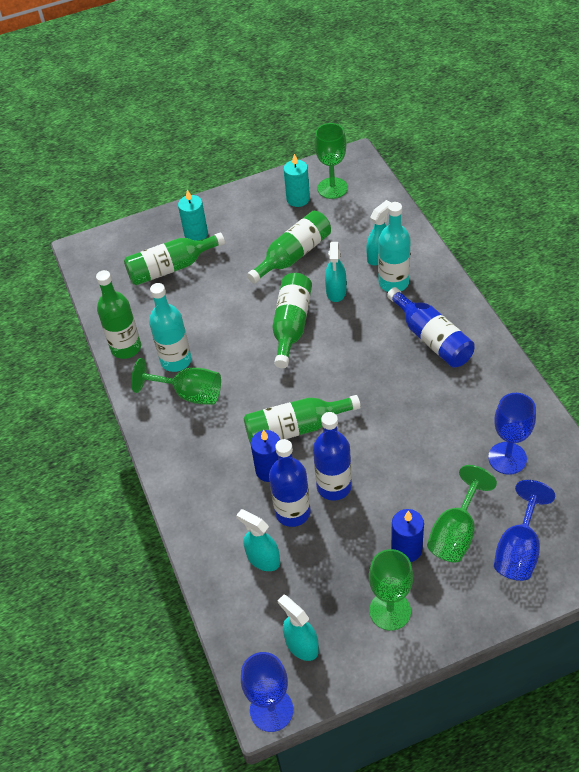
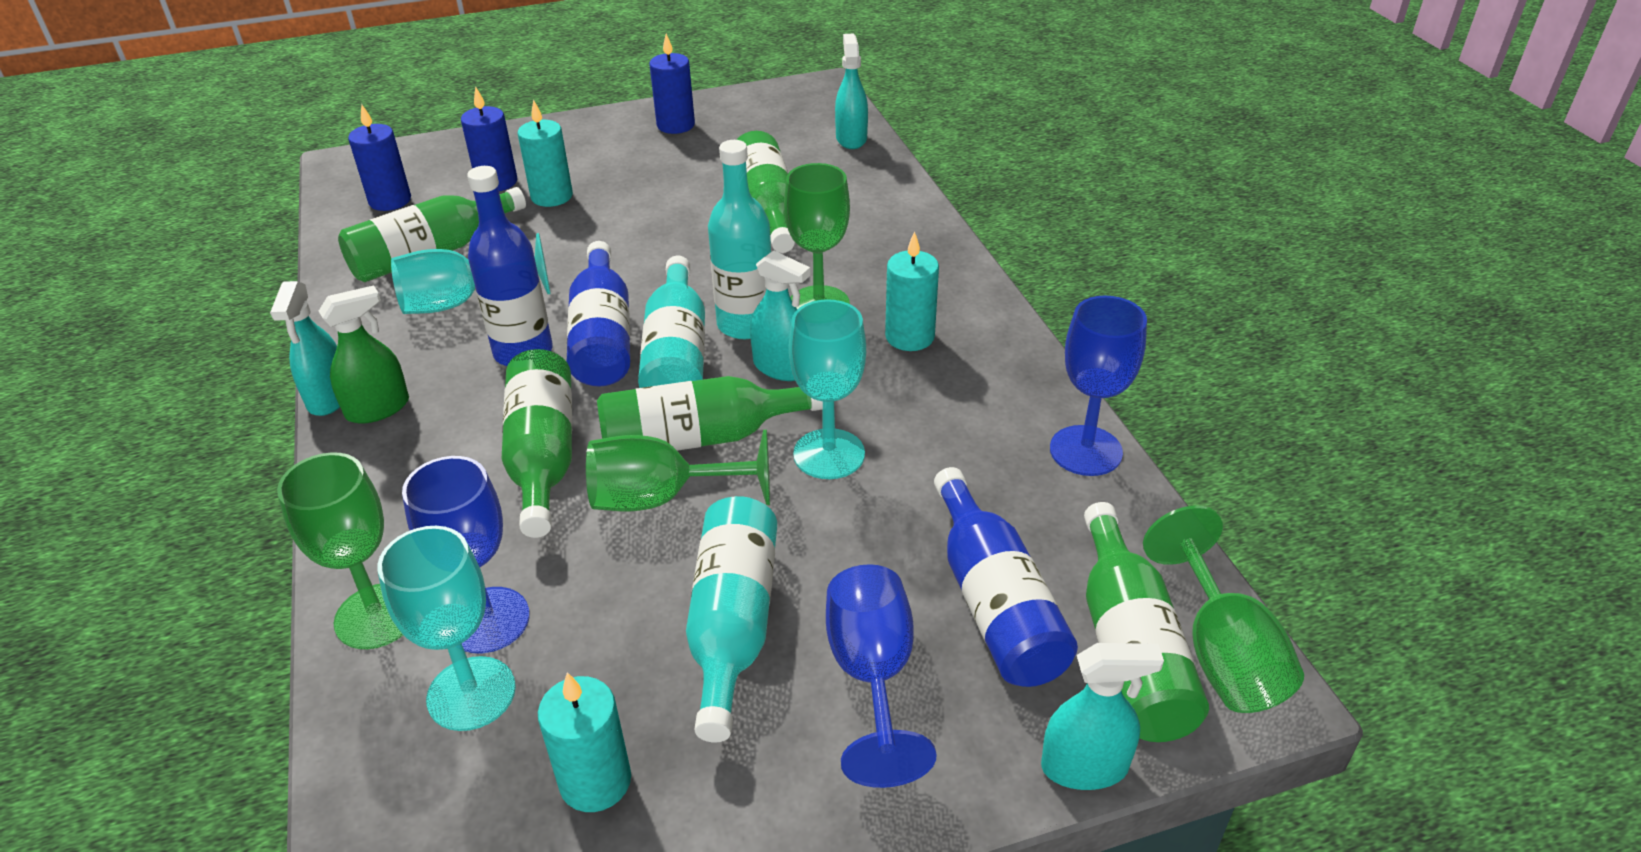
blue candle: [251,430,280,482] [391,509,424,562] = 2 -> [348,104,411,211] [461,86,517,191] [649,34,695,134] = 3
green spray bottle: none = 0 -> [319,285,409,424] = 1
turquoise bottle: [149,283,191,372] [378,202,411,292] = 2 -> [638,256,705,388] [686,496,777,743] [708,140,771,339] = 3
turquoise candle: [178,190,208,241] [284,154,310,207] = 2 -> [518,99,573,207] [538,672,631,812] [885,231,939,351] = 3
turquoise goblet: none = 0 -> [377,526,516,731] [391,233,551,314] [789,299,866,479] = 3

